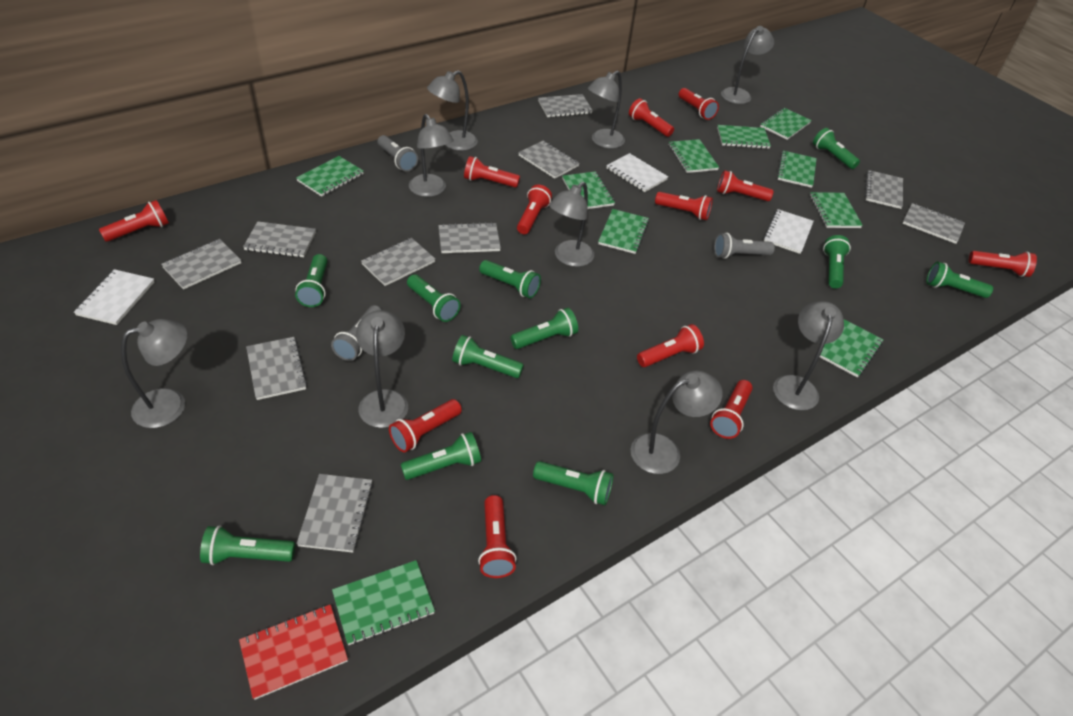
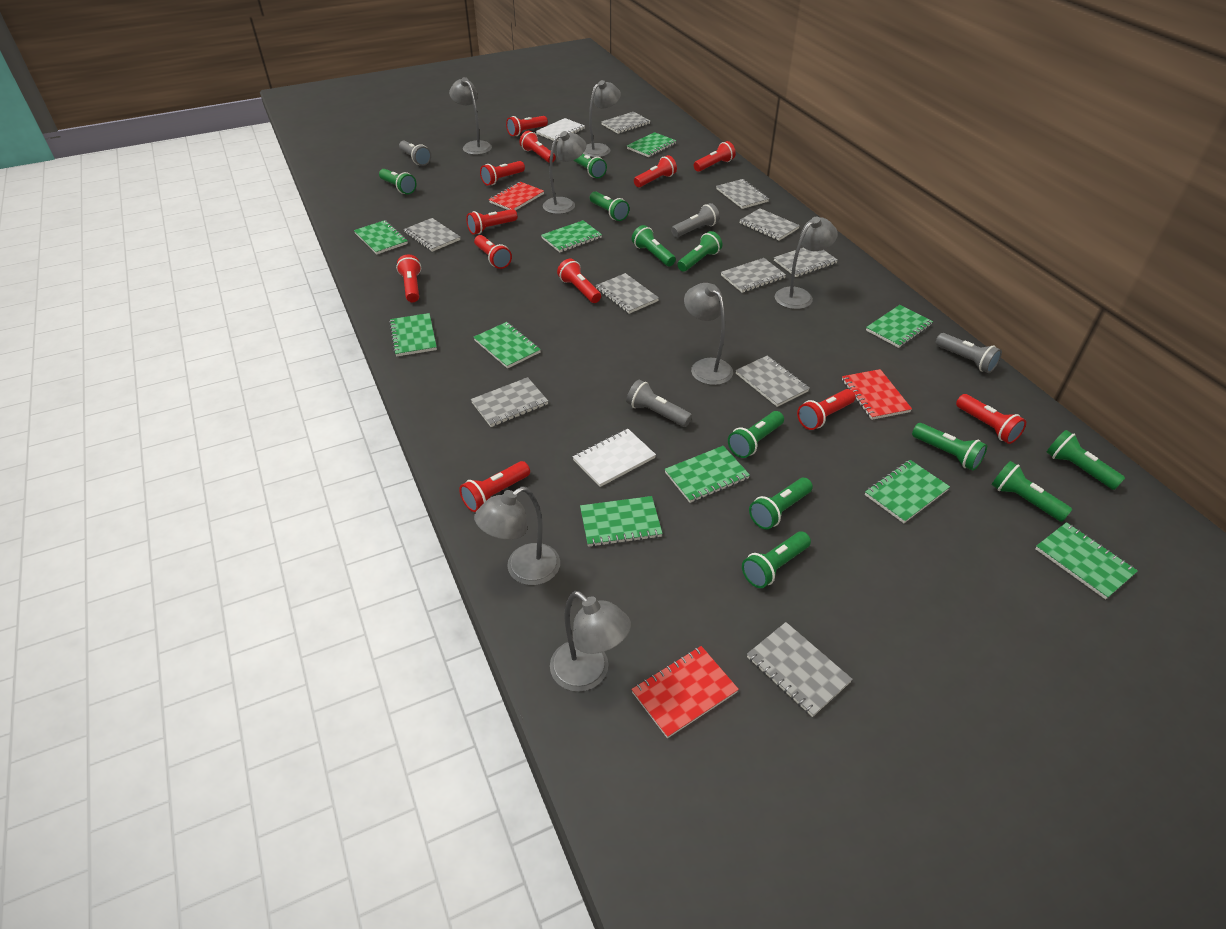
grey flashlight: [331,305,382,361] [378,135,418,172] [714,233,775,259] = 3 -> [399,140,431,166] [626,380,692,427] [671,203,720,237] [936,333,1002,373] = 4
grey lamp: [121,319,188,428] [356,310,408,428] [409,114,454,197] [427,70,478,151] [549,182,594,267] [588,71,625,148] [631,370,723,474] [721,26,774,104] [773,301,844,410] = 9 -> [449,77,492,155] [474,487,560,585] [543,131,586,214] [550,591,631,692] [583,80,621,157] [684,283,733,385] [775,217,838,309] = 7
red notebook: [239,604,348,700] = 1 -> [489,182,544,210] [631,646,739,738] [842,369,912,420] = 3
white notebook: [74,269,154,325] [606,153,668,192] [764,209,814,254] = 3 -> [536,118,585,142] [573,429,656,487] = 2

